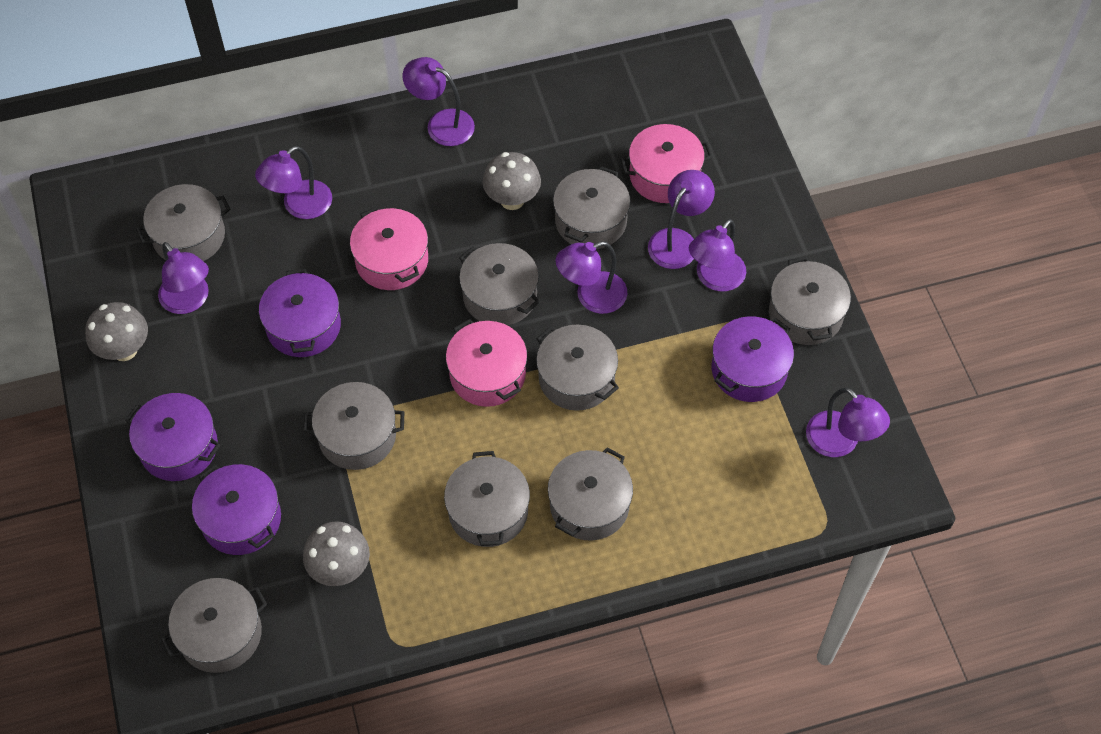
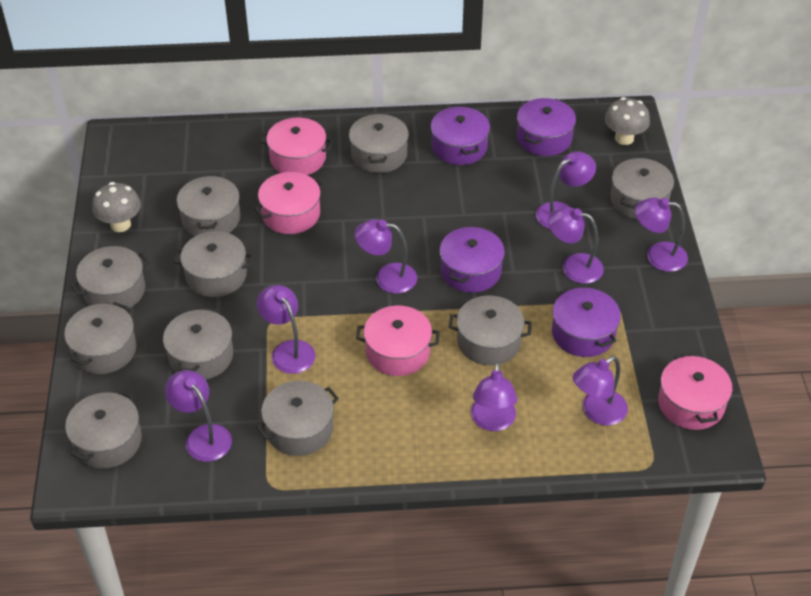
grey mushroom: [85,302,148,361] [303,521,370,586] [483,152,541,210] = 3 -> [92,182,141,232] [605,97,650,145] = 2
grey pot: [136,184,230,261] [161,578,267,673] [303,382,404,470] [444,451,530,547] [459,243,540,326] [536,325,619,411] [548,447,633,541] [553,166,630,249] [769,257,851,345] = 9 -> [64,302,137,374] [65,390,142,469] [71,246,149,310] [163,307,233,380] [173,231,254,297] [177,175,241,236] [256,381,339,456] [349,113,409,173] [449,296,532,365] [610,158,674,219] = 10
pink pot: [350,207,428,290] [446,319,527,407] [620,124,713,203] = 3 -> [254,172,324,234] [260,117,333,175] [356,306,440,376] [658,353,733,430] = 4
purple lamp: [158,242,209,314] [255,146,332,219] [403,57,475,146] [556,241,627,314] [648,170,715,269] [689,219,746,291] [806,388,890,457] = 7 -> [165,370,232,462] [257,285,316,374] [355,219,417,294] [471,362,517,431] [536,151,596,229] [548,207,604,284] [573,356,628,425] [635,197,688,272] = 8

